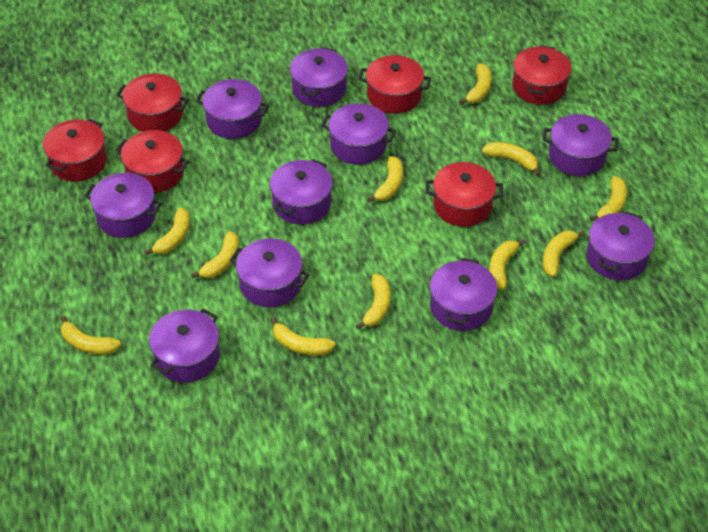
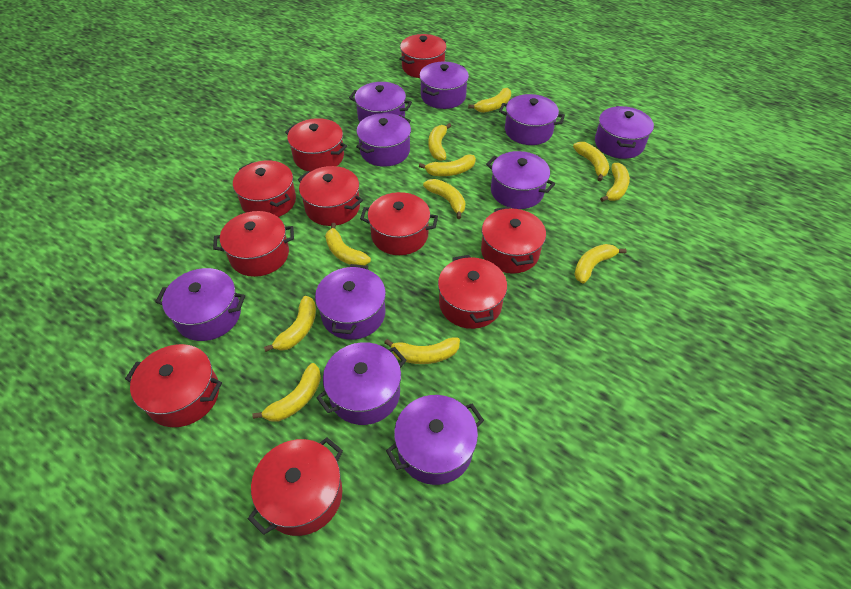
red pot: [43,119,107,182] [116,74,189,132] [116,130,189,193] [359,55,431,114] [426,162,503,227] [512,45,572,105] = 6 -> [125,344,222,427] [213,211,294,277] [233,160,296,217] [248,437,343,536] [285,118,347,172] [298,166,363,226] [360,192,438,255] [399,34,447,78] [438,255,507,329] [481,207,546,274] = 10

